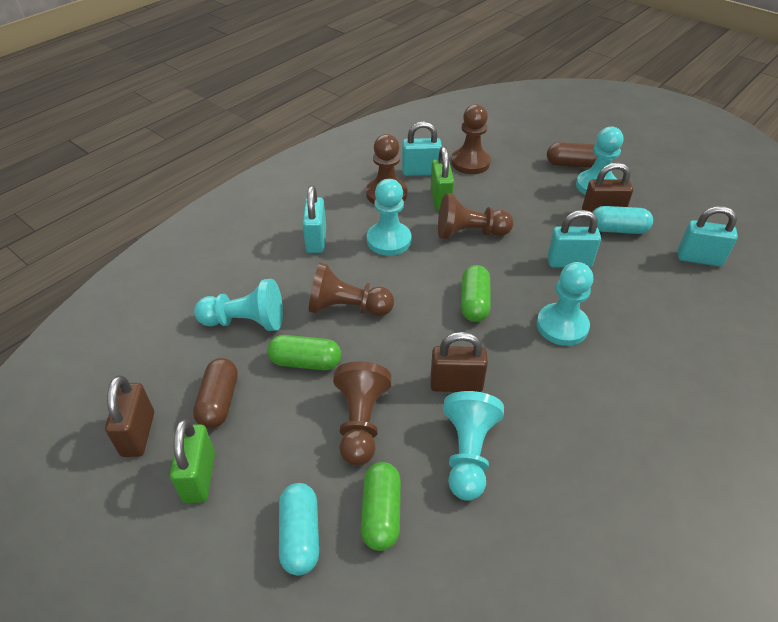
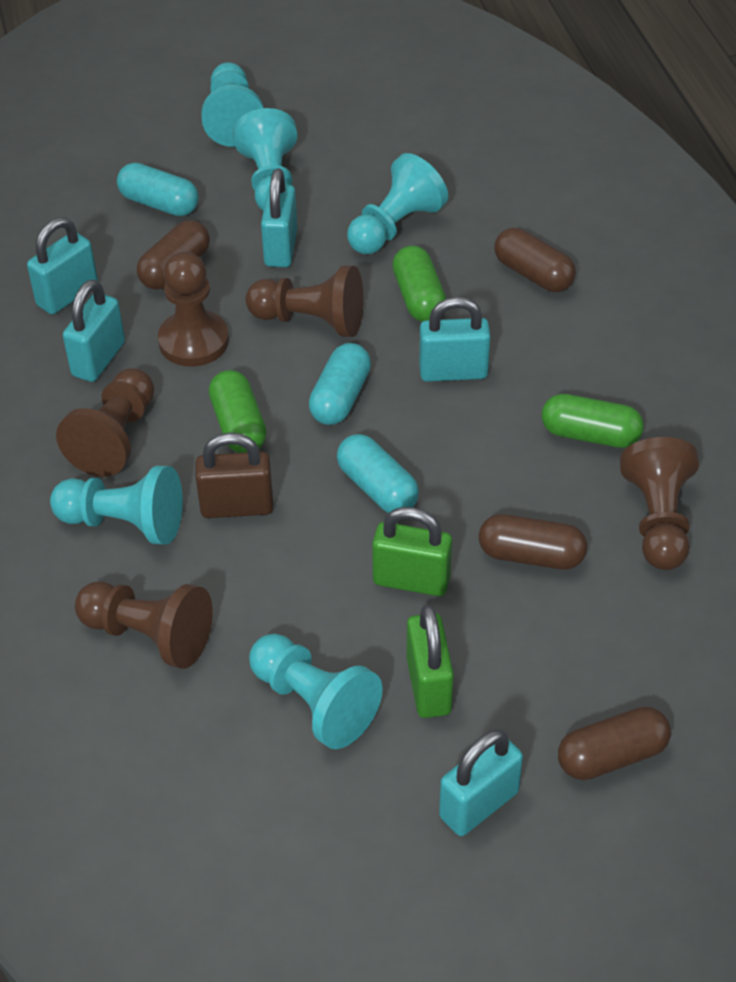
brown capsule: [193,358,238,429] [547,142,597,168] = 2 -> [137,220,210,290] [479,514,587,569] [494,228,576,292] [558,706,671,780] = 4
brown padlock: [105,376,154,457] [430,332,488,392] [582,162,633,212] = 3 -> [195,433,273,518] = 1
turquoise capsule: [279,483,319,576] [592,206,653,234] = 2 -> [117,163,199,216] [309,343,371,425] [337,434,419,513] = 3
turquoise padlock: [302,186,326,253] [402,121,442,176] [547,210,601,268] [678,206,738,267] = 4 -> [27,217,98,315] [63,279,125,382] [261,169,297,267] [419,297,491,382] [439,730,523,836] = 5

